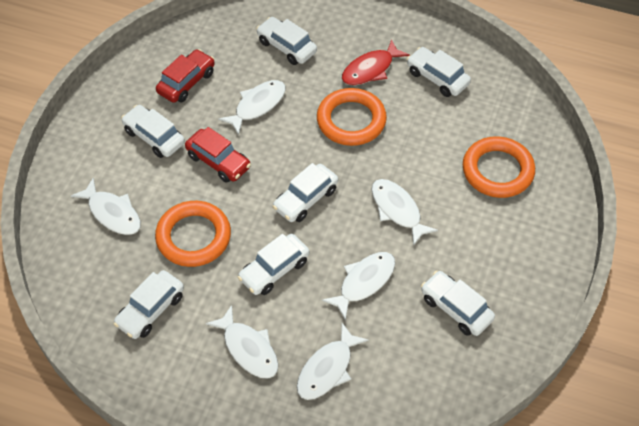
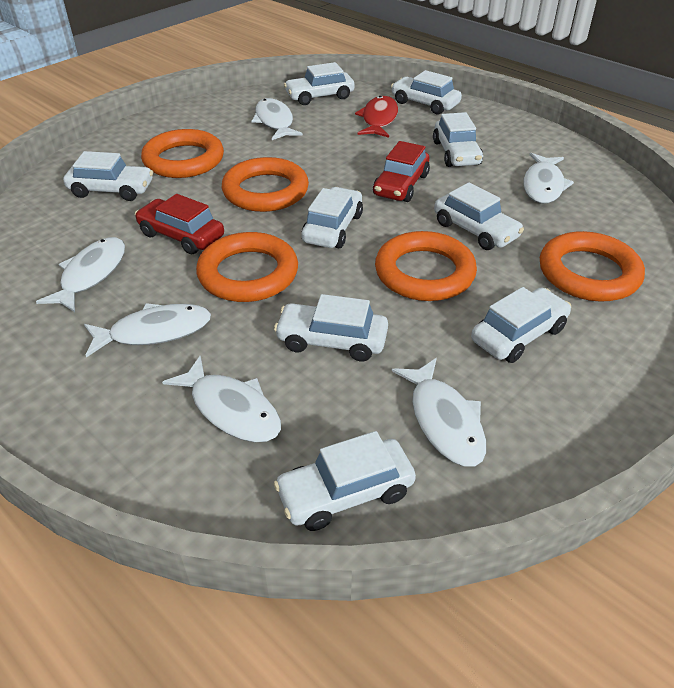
orange ring: [155,201,231,267] [317,88,387,146] [463,136,535,198] = 3 -> [141,129,224,178] [196,232,298,302] [222,157,309,212] [375,231,477,301] [540,231,645,302] = 5
white car: [113,270,184,339] [121,105,185,158] [237,234,309,295] [256,17,317,65] [272,163,338,222] [407,47,471,97] [421,271,495,336] = 7 -> [63,151,153,201] [274,294,388,361] [274,431,416,531] [284,62,355,105] [301,187,363,248] [391,70,462,115] [433,112,483,167] [434,182,524,250] [471,287,571,363] = 9

